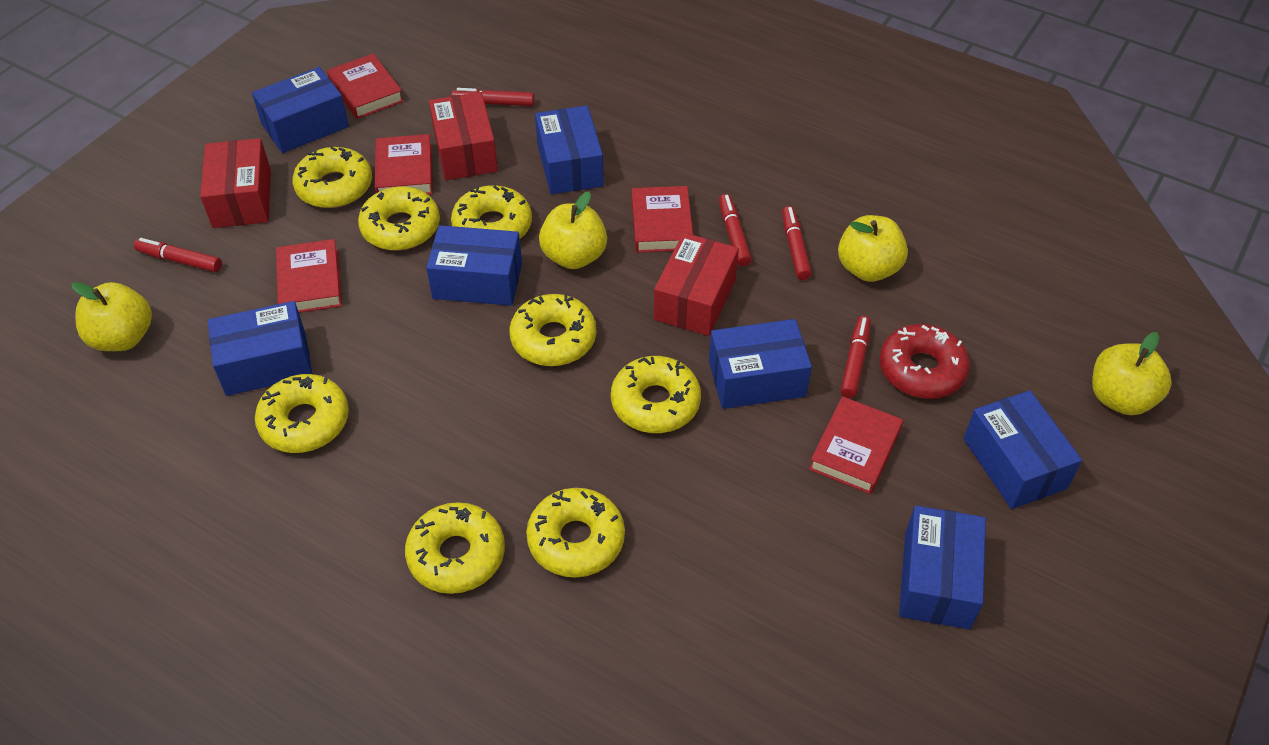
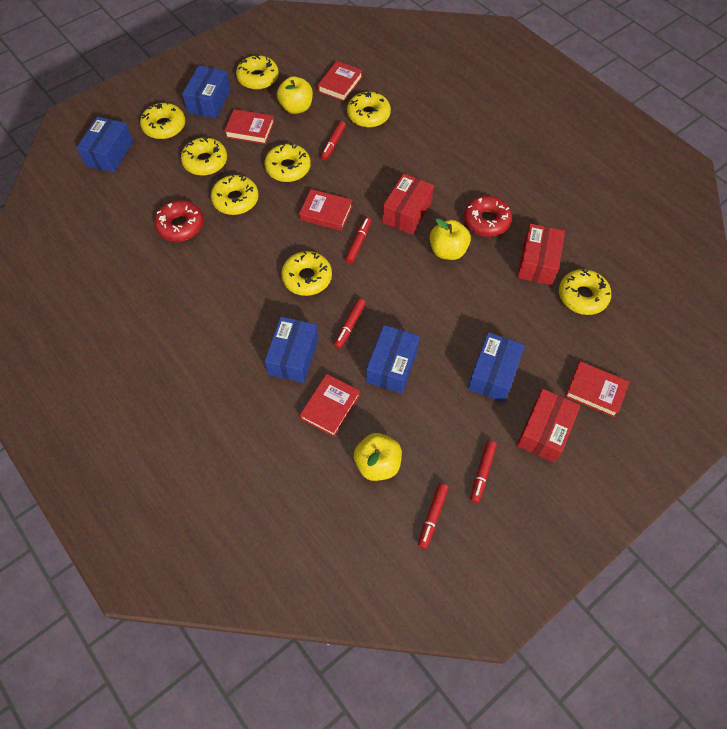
blue box: [208,301,312,396] [252,67,349,153] [426,225,522,306] [535,106,604,194] [709,319,812,409] [899,506,986,629] [964,390,1082,509] = 7 -> [76,117,133,173] [182,65,231,119] [265,317,318,383] [366,325,420,394] [468,332,525,402] = 5
red donut: [880,324,970,399] = 1 -> [154,200,204,242] [464,195,512,237] = 2
yellow apple: [72,282,152,351] [539,191,607,269] [838,215,908,282] [1092,332,1172,415] = 4 -> [277,76,313,114] [354,433,402,481] [430,218,471,260] = 3

